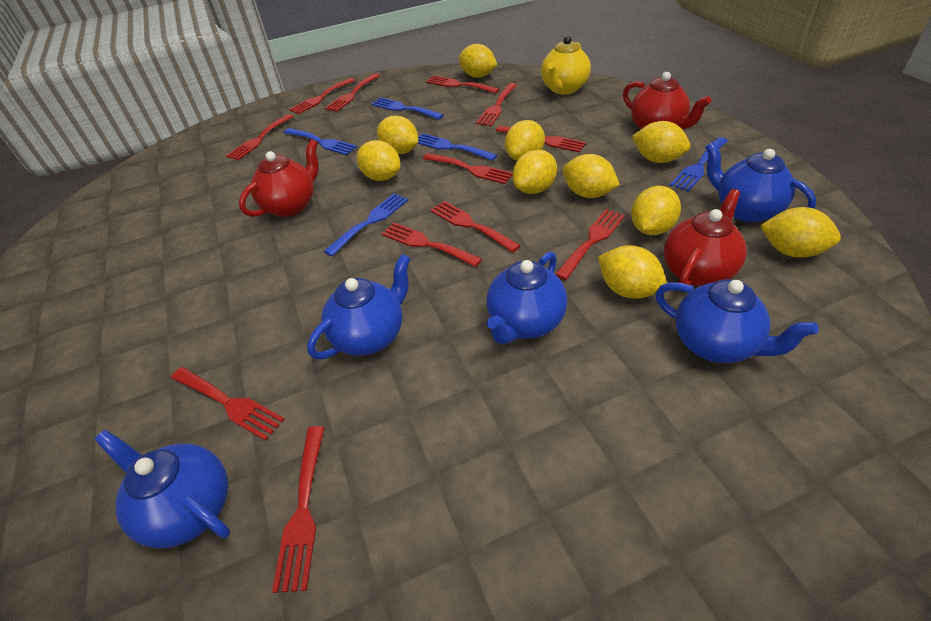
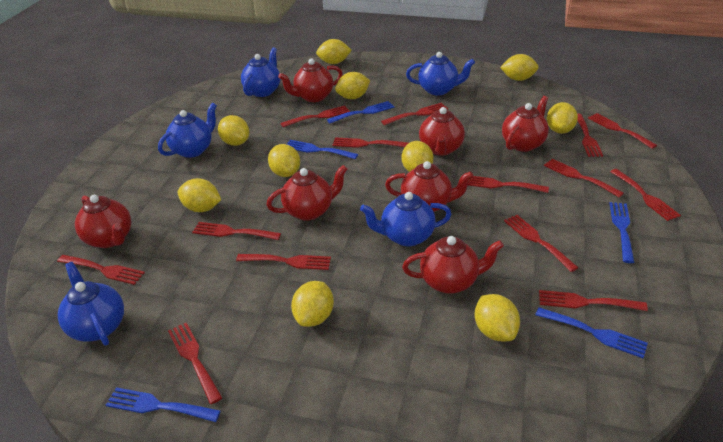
red fork: [171,367,285,441] [226,114,294,160] [272,426,325,593] [289,78,355,114] [325,73,380,112] [381,222,482,267] [423,153,512,184] [426,75,499,94] [430,201,521,252] [476,83,517,126] [496,126,586,153] [555,209,625,280] = 12 -> [57,255,145,285] [168,323,222,404] [192,222,281,240] [236,254,331,270] [280,106,350,127] [333,137,409,148] [381,103,448,125] [468,176,549,193] [504,215,578,272] [539,290,648,311] [544,159,624,197] [577,113,603,157] [588,113,657,149] [610,169,681,221] = 14
red teapot: [239,139,319,217] [623,72,712,130] [664,189,747,287] = 3 -> [75,195,131,248] [266,165,347,221] [278,58,343,102] [385,161,474,212] [402,236,504,294] [419,107,465,156] [502,96,549,152] = 7
yellow teapot: [541,36,591,94] = 1 -> none = 0

